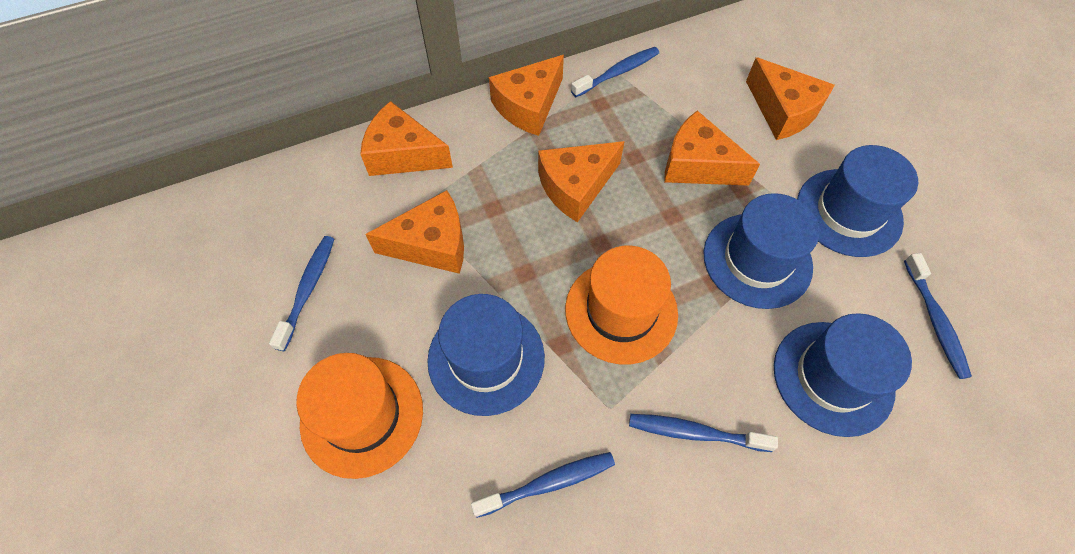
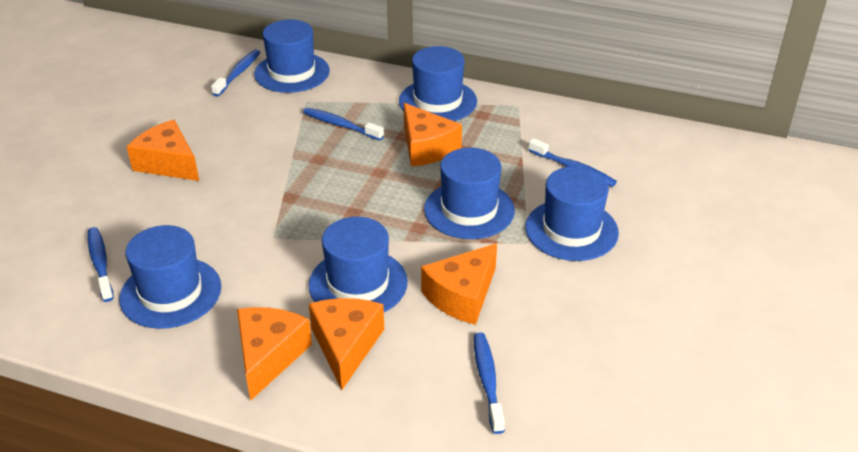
blue hat: [427,294,545,416] [703,193,820,309] [774,313,912,437] [797,145,918,257] = 4 -> [119,225,221,329] [254,20,330,93] [308,217,408,312] [399,46,477,121] [424,148,515,239] [525,166,619,261] = 6
orange cheese: [360,101,453,176] [365,190,464,274] [489,55,564,136] [538,141,625,222] [664,111,760,186] [746,57,835,140] = 6 -> [127,120,199,181] [237,307,312,401] [309,298,384,390] [404,103,462,167] [421,243,497,325] = 5
orange hat: [296,353,423,479] [565,246,678,364] = 2 -> none = 0

